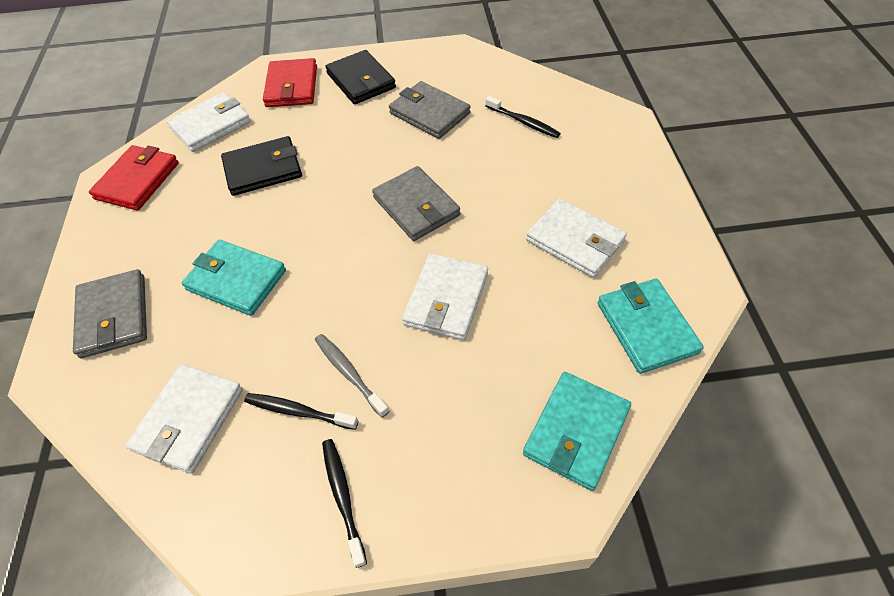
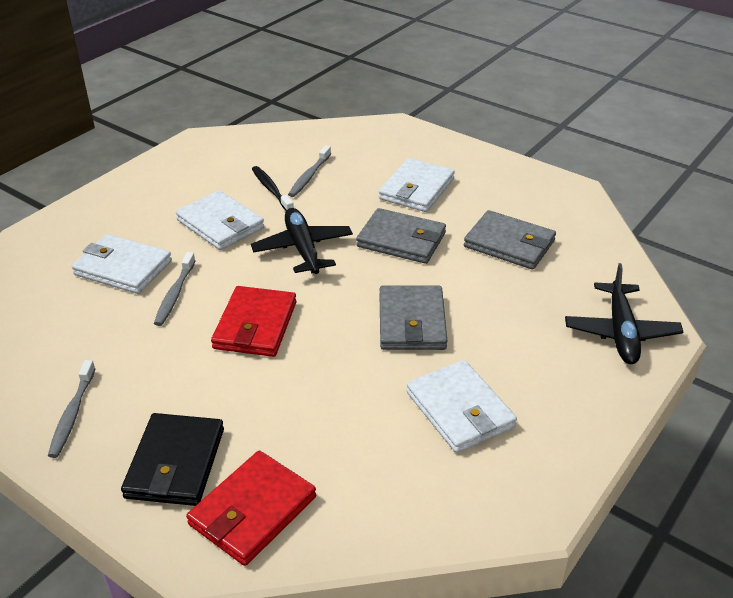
black plane: none = 0 -> [251,208,353,274] [565,263,683,364] = 2
black toothbrush: [244,393,359,430] [322,439,367,568] [485,96,561,138] = 3 -> [252,166,294,211] = 1
black wallet: [221,136,302,196] [325,50,396,104] = 2 -> [121,413,224,506] = 1
grey toothbrush: [315,334,389,418] = 1 -> [48,360,95,458] [154,252,196,326] [288,145,331,197] = 3
turquoise wallet: [182,240,286,316] [523,372,631,491] [598,278,704,374] = 3 -> none = 0

